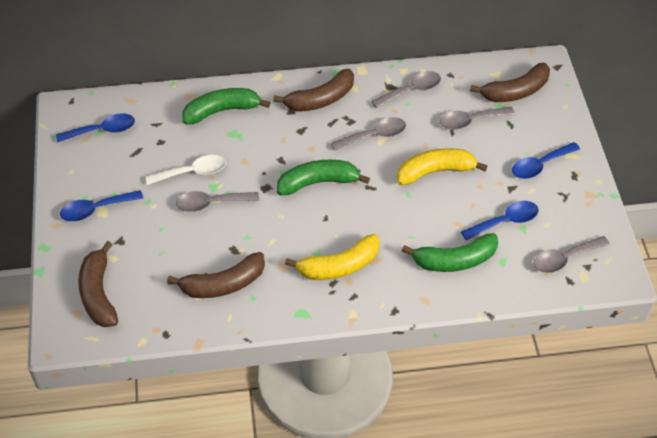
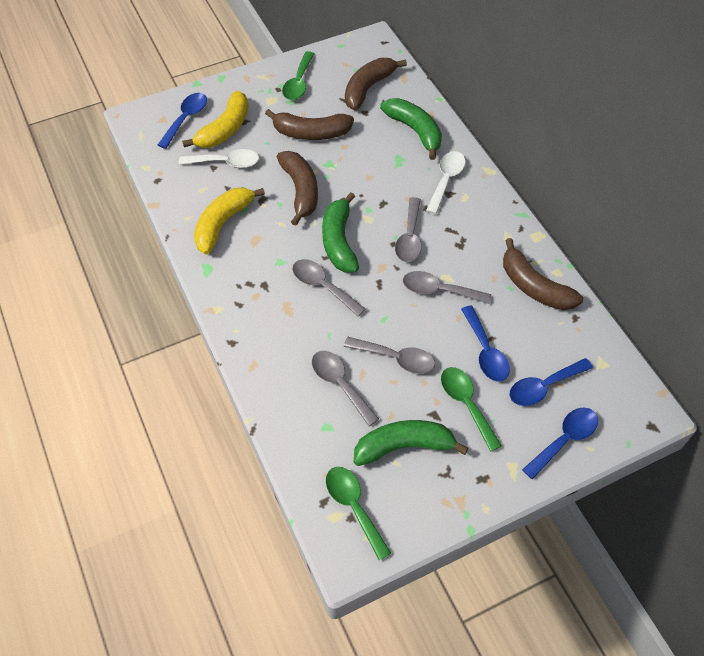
green spoon: none = 0 -> [282,51,314,100] [326,467,391,560] [441,367,502,452] = 3
white spoon: [145,155,226,185] = 1 -> [179,149,259,168] [426,151,465,214] = 2

